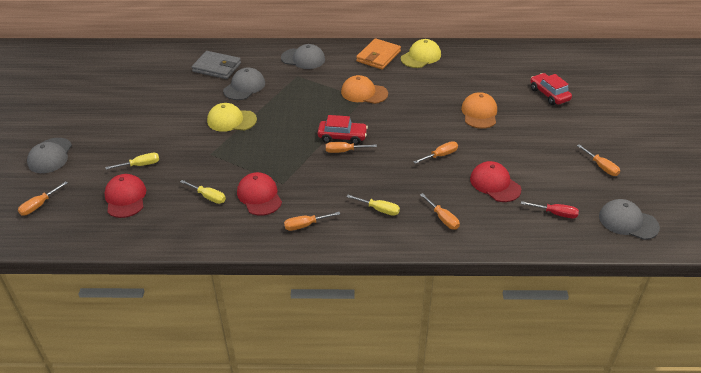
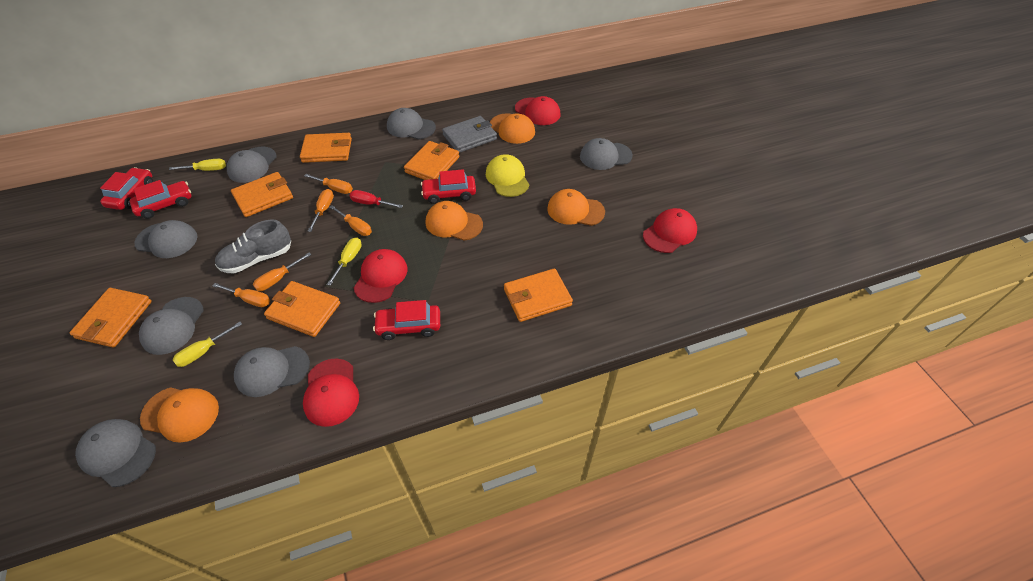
grey cap: [27,138,72,173] [223,68,265,100] [281,44,325,69] [599,199,660,240] = 4 -> [75,419,156,487] [134,220,197,258] [139,297,204,355] [227,147,277,183] [234,346,310,397] [387,108,436,139] [580,138,633,170] = 7
grey shoe: none = 0 -> [215,220,291,273] = 1
orange cap: [341,75,388,104] [461,92,497,129] = 2 -> [140,387,219,443] [426,201,483,241] [490,113,535,144] [547,189,605,226] = 4
orange screwdriver: [18,181,68,215] [284,212,340,231] [326,142,377,153] [413,141,458,164] [420,193,460,229] [577,144,620,176] = 6 -> [212,283,270,307] [253,253,311,291] [304,174,353,194] [308,189,334,232] [329,205,372,236] = 5
orange wallet: [356,38,401,70] = 1 -> [69,288,152,348] [231,172,293,217] [264,281,340,337] [300,133,352,163] [404,141,459,180] [504,268,573,322] = 6
red cap: [104,174,146,218] [237,172,282,216] [470,161,521,202] = 3 -> [303,359,359,427] [354,249,407,303] [515,96,560,125] [643,208,697,253] = 4
red car: [318,115,368,145] [530,73,572,105] = 2 -> [100,167,153,210] [130,180,192,219] [373,300,440,340] [421,169,476,204] = 4
yellow cap: [207,103,257,132] [401,39,441,68] = 2 -> [486,154,529,197] = 1

